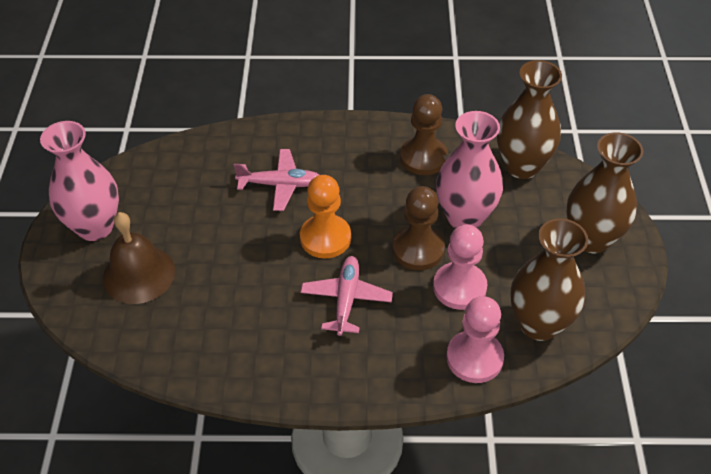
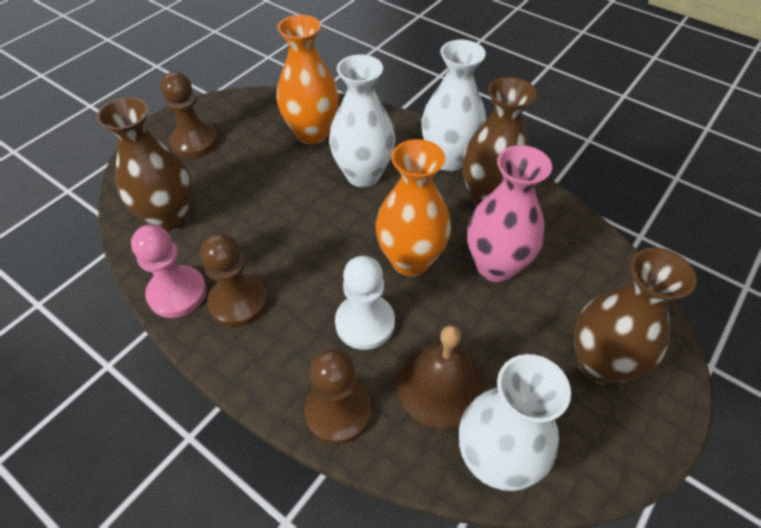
brown pawn: [393,186,445,270] [400,94,448,175] = 2 -> [160,72,218,158] [200,233,268,327] [305,348,371,444] = 3
orange pawn: [300,175,351,259] = 1 -> none = 0
orange vase: none = 0 -> [277,15,339,144] [375,139,451,276] = 2
pink pawn: [433,225,487,310] [446,296,504,383] = 2 -> [131,225,207,318] = 1
pink plane: [234,149,319,211] [300,256,393,336] = 2 -> none = 0
pink vase: [40,121,119,241] [436,111,503,228] = 2 -> [467,145,552,283] = 1
white pawn: none = 0 -> [335,256,395,350] = 1
white vase: none = 0 -> [329,54,396,187] [421,40,486,171] [459,354,571,491] = 3

